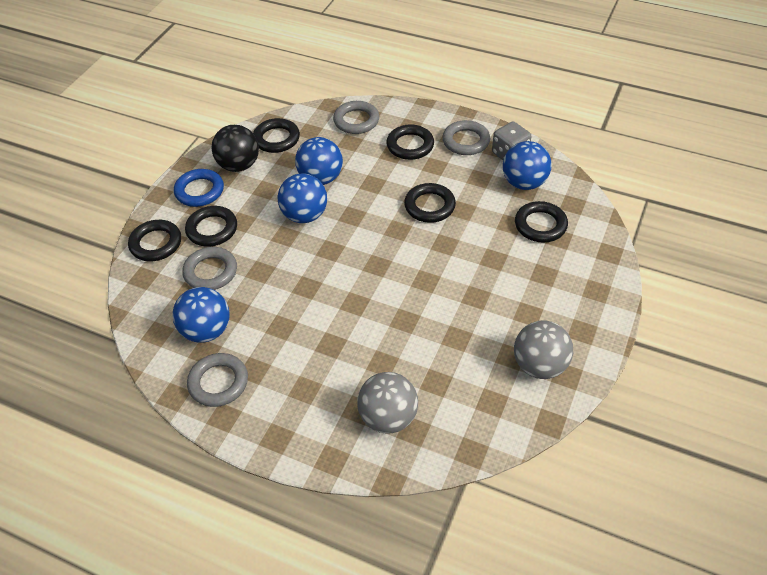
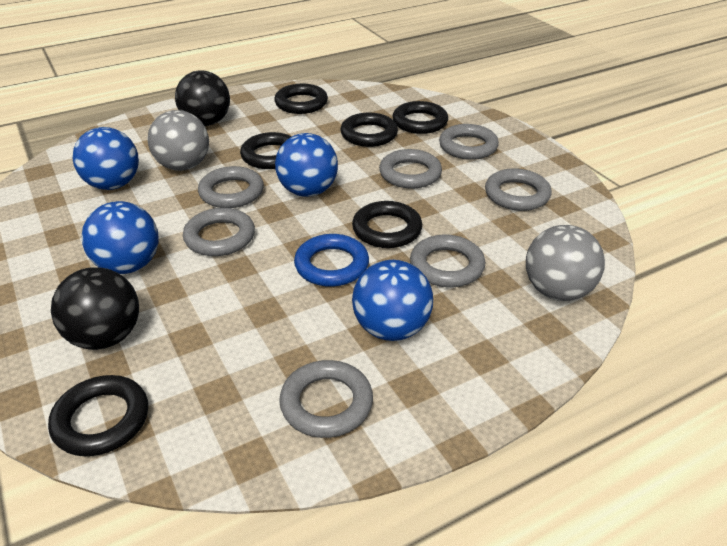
black ball: [211,125,259,172] = 1 -> [51,267,139,350] [175,70,230,126] = 2
grey dice: [492,121,532,160] = 1 -> none = 0
grey ring: [182,247,237,290] [187,353,248,407] [333,101,379,134] [442,120,490,155] = 4 -> [183,208,255,256] [198,166,264,208] [279,360,373,438] [379,149,442,188] [410,235,485,287] [439,124,499,160] [485,168,552,211] = 7

